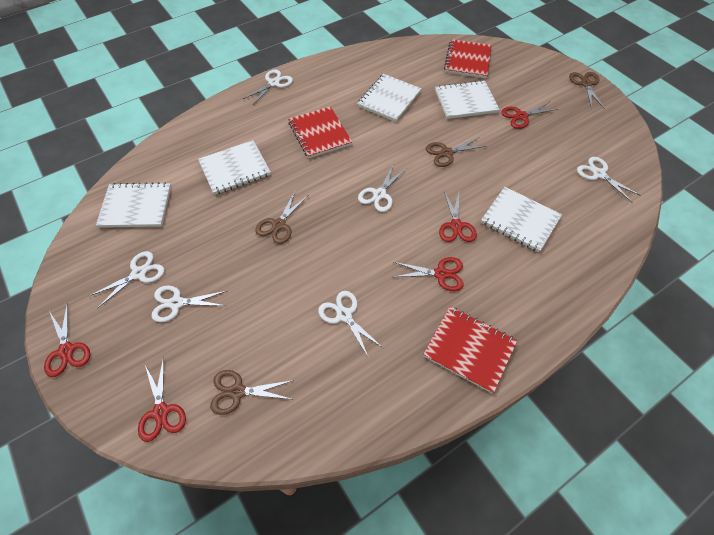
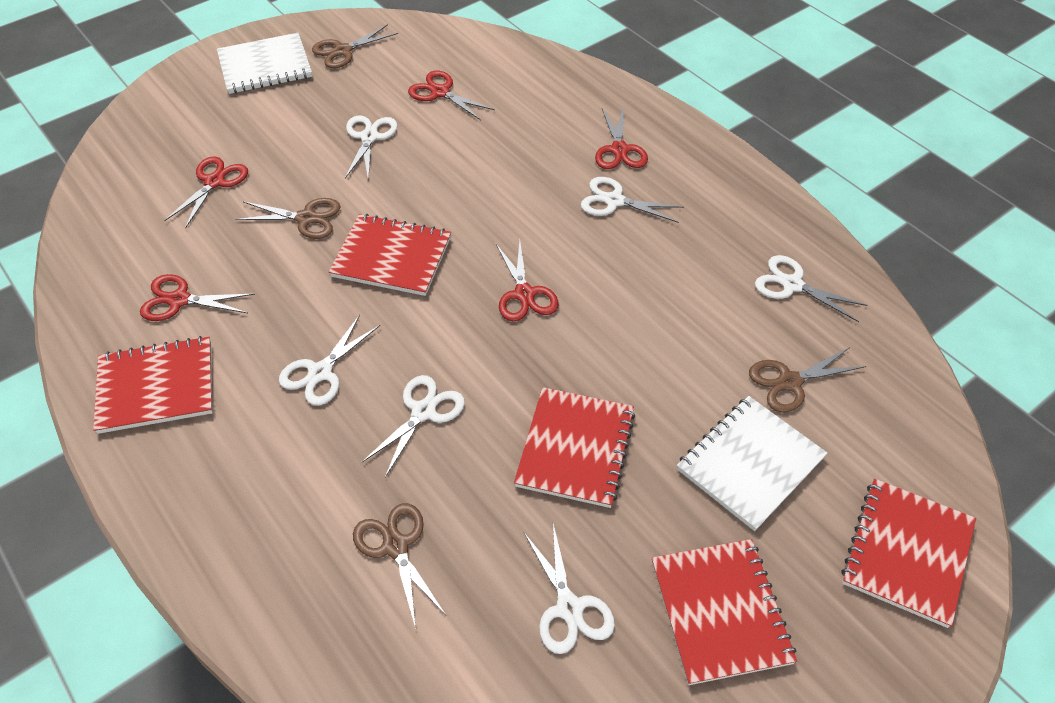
red notebook: [288,106,352,158] [423,307,517,394] [444,39,492,78] = 3 -> [93,336,213,434] [329,214,451,296] [514,387,635,508] [652,539,797,685] [841,479,976,628] = 5
white notebook: [96,182,171,228] [198,140,271,195] [357,74,422,122] [435,80,500,119] [481,187,562,252] = 5 -> [217,33,312,94] [677,396,827,531] = 2

